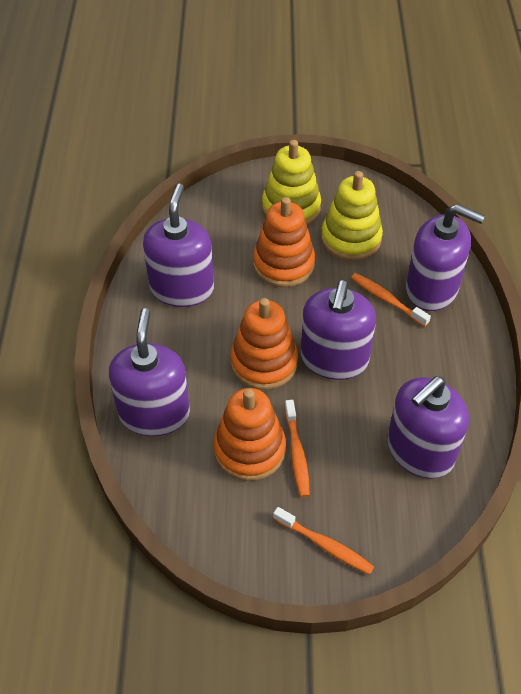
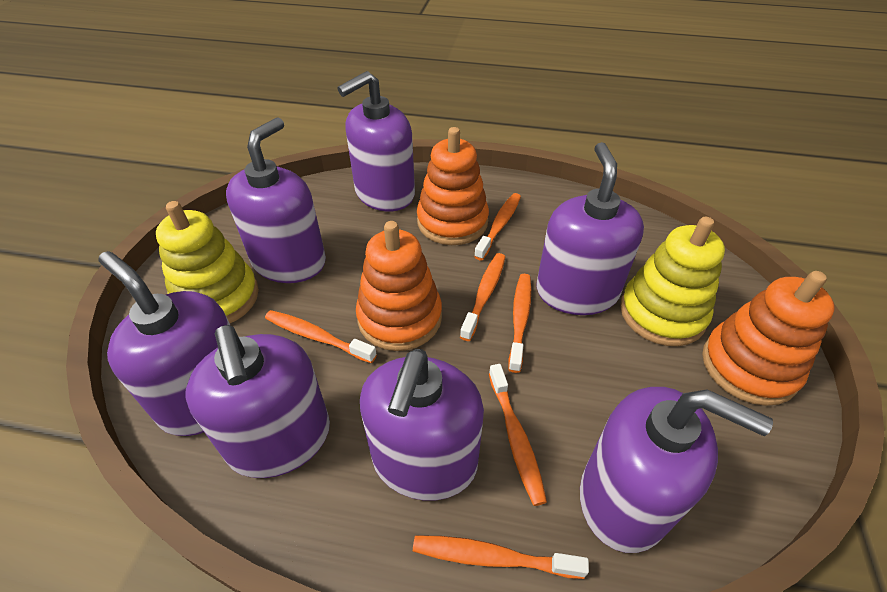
orange toothbrush: [273,507,374,575] [285,400,310,497] [351,273,431,327] = 3 -> [265,310,377,363] [413,535,589,579] [460,253,505,341] [474,193,521,260] [489,364,547,506] [508,274,531,373] = 6
purple soap dispenser: [109,308,190,436] [143,184,214,307] [301,280,376,380] [387,376,469,479] [406,204,485,311] = 5 -> [98,251,230,436] [186,325,330,478] [226,117,326,283] [337,71,415,211] [360,349,484,501] [537,142,644,315] [580,387,773,553] = 7

